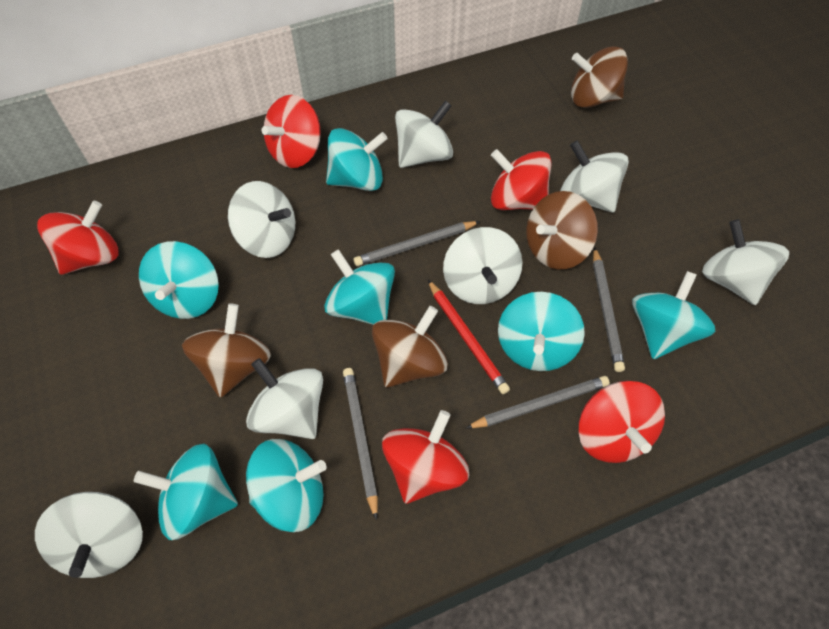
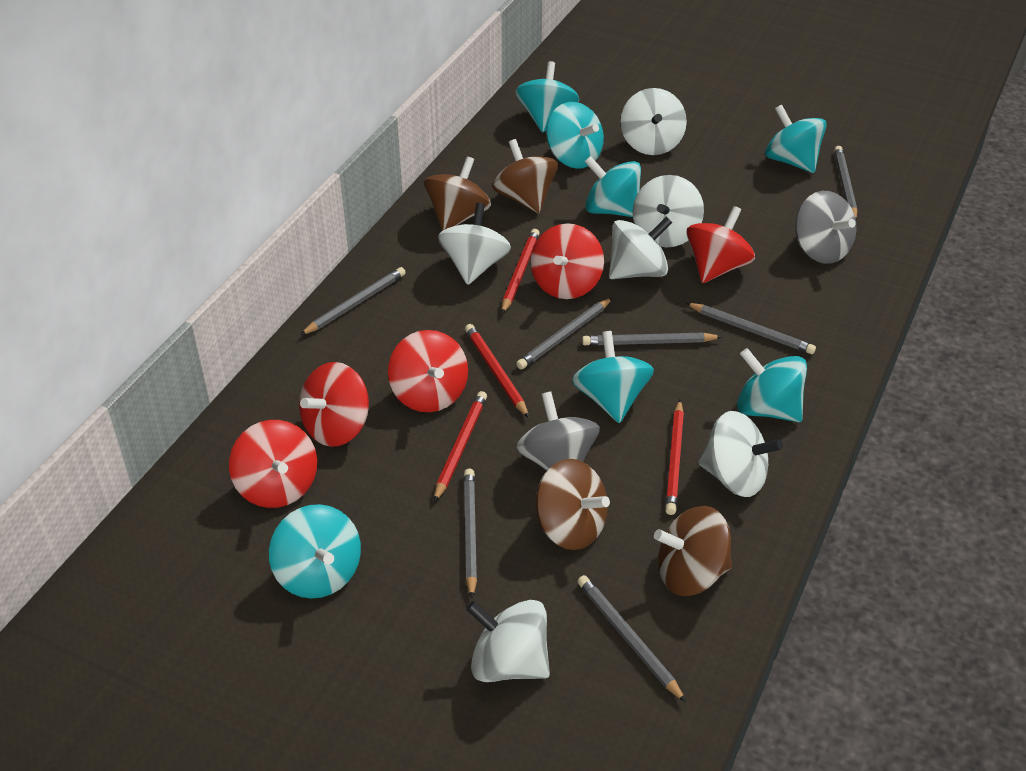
grey pencil: [343,368,378,520] [354,221,480,266] [466,376,610,428] [593,247,625,372] = 4 -> [300,267,406,335] [464,469,477,599] [516,298,612,369] [577,575,686,702] [582,333,722,345] [686,303,816,354] [834,146,857,219] = 7
grey spinning top: none = 0 -> [516,392,600,471] [795,191,857,264] = 2
red pencil: [428,280,510,394] = 1 -> [434,391,487,502] [465,324,529,418] [502,229,540,314] [665,400,684,515] = 4
white spinning top: [35,492,143,578] [228,181,295,258] [246,358,323,439] [395,100,453,168] [443,227,522,304] [560,140,629,212] [702,219,789,305] = 7 -> [438,203,511,285] [466,600,550,682] [609,217,672,279] [620,88,687,155] [633,175,704,247] [698,411,783,497] = 6

